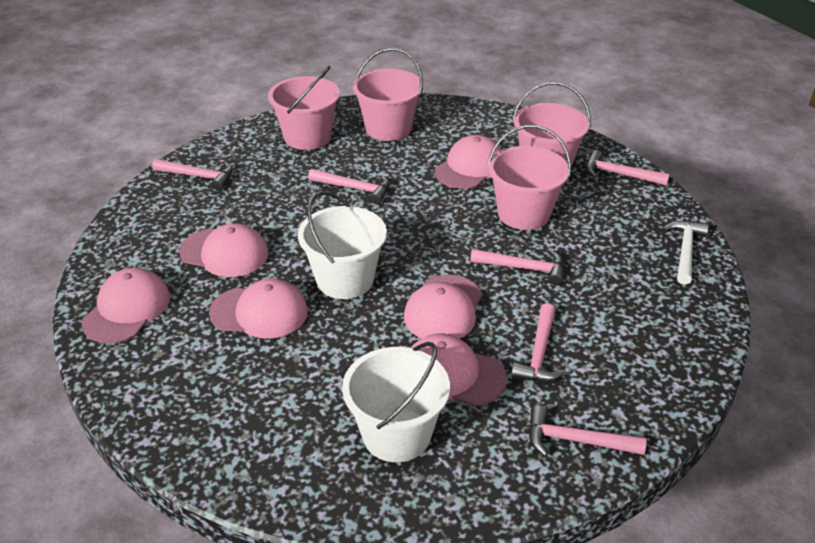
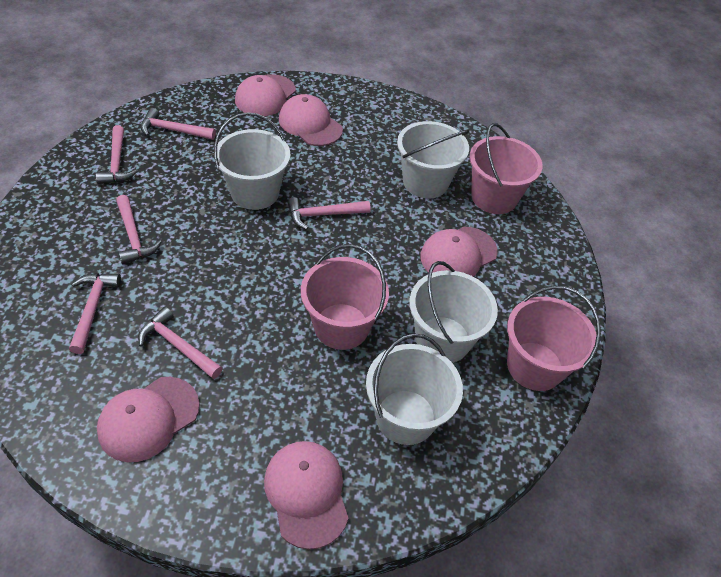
pink bucket: [268,66,340,150] [353,48,423,141] [488,125,571,230] [513,82,591,167] = 4 -> [301,244,389,350] [469,123,543,214] [507,286,601,391] = 3
pink cap: [82,268,170,343] [179,223,269,277] [209,278,308,339] [404,275,482,339] [411,333,507,406] [435,135,501,189] = 6 -> [97,377,200,462] [235,74,296,116] [264,441,348,550] [279,94,343,146] [421,227,498,277] = 5
white bucket: [298,191,387,299] [342,342,450,462] = 2 -> [214,112,290,210] [366,334,463,445] [397,121,469,198] [409,261,498,363] = 4
white hammer: [662,221,709,285] = 1 -> none = 0

